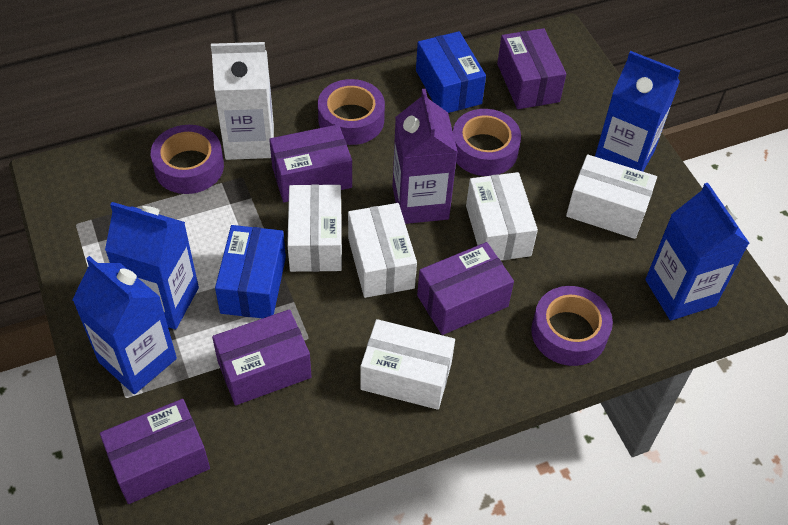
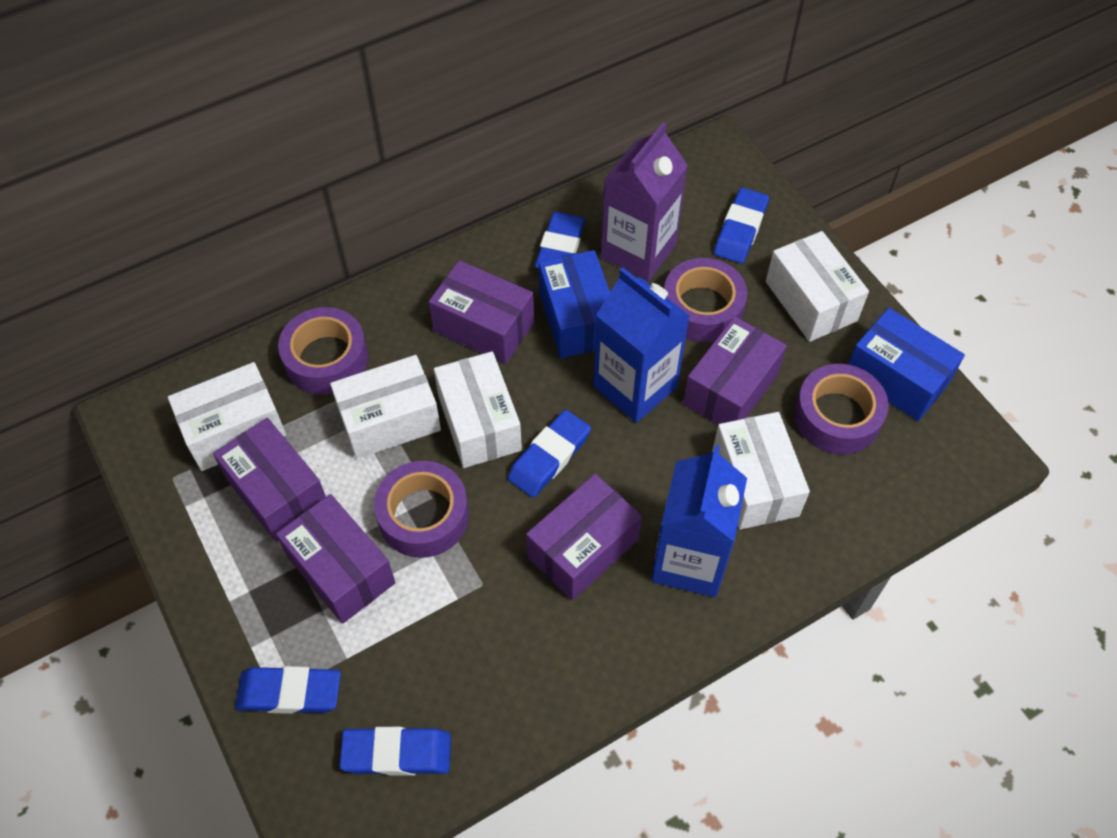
blue carton: [72,256,177,394] [105,202,199,329] [595,51,680,171] [645,183,750,320] = 4 -> [593,268,690,423] [651,445,747,597] = 2
blue eraser: none = 0 -> [235,666,341,714] [339,727,451,776] [508,410,591,497] [535,212,585,269] [714,188,769,264] = 5
white carton: [211,42,274,160] = 1 -> none = 0

